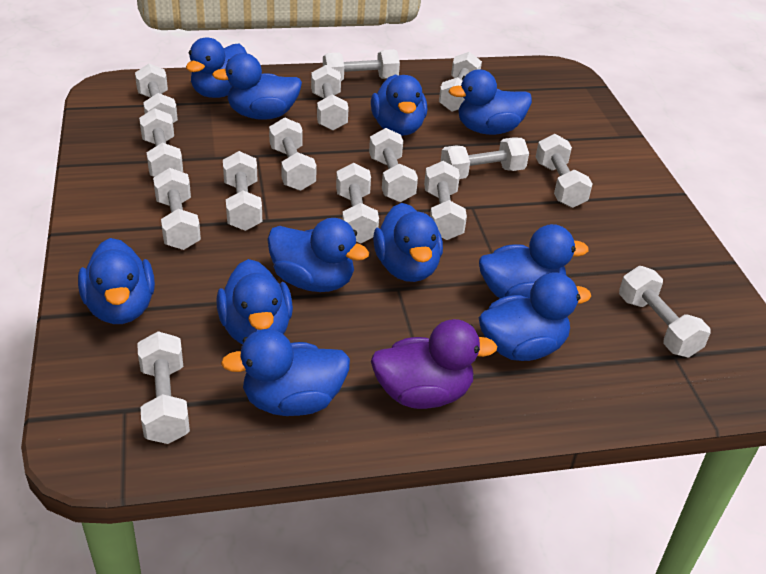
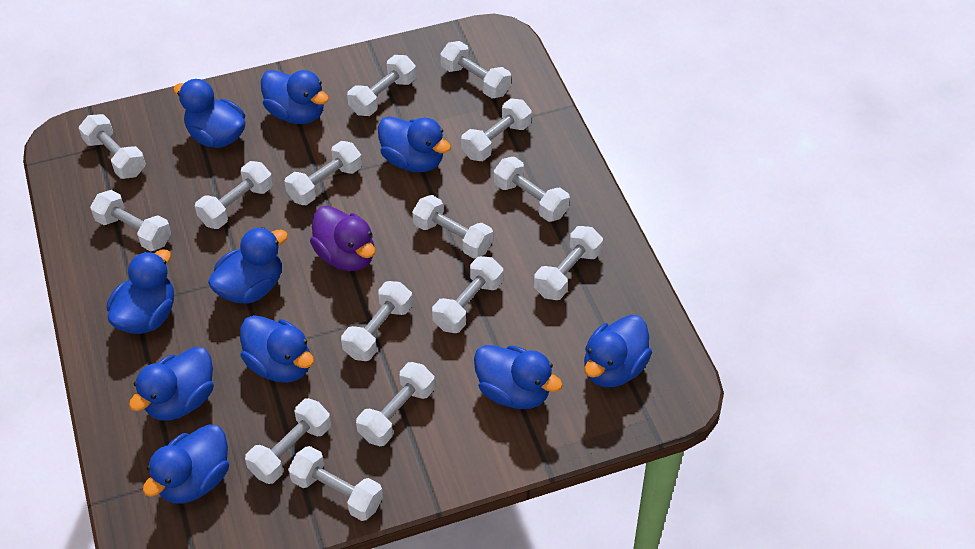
blue duck: [78,238,155,324] [186,37,247,98] [212,53,302,120] [217,259,293,345] [221,329,350,416] [267,218,369,292] [371,74,427,136] [373,203,443,282] [449,69,532,135] [479,224,589,298] [479,272,591,361] = 11 -> [107,249,174,334] [129,347,214,421] [143,424,229,503] [173,79,246,148] [208,227,288,304] [240,315,314,383] [261,70,329,124] [378,116,451,172] [474,345,563,409] [584,315,652,387] = 10

